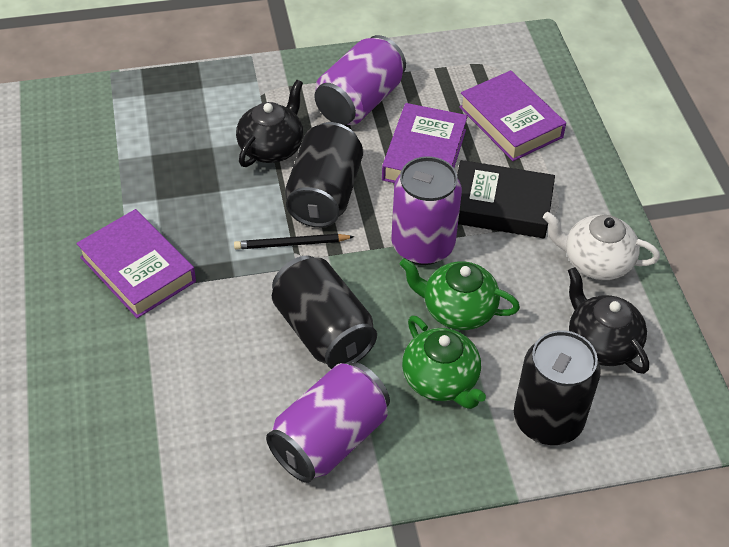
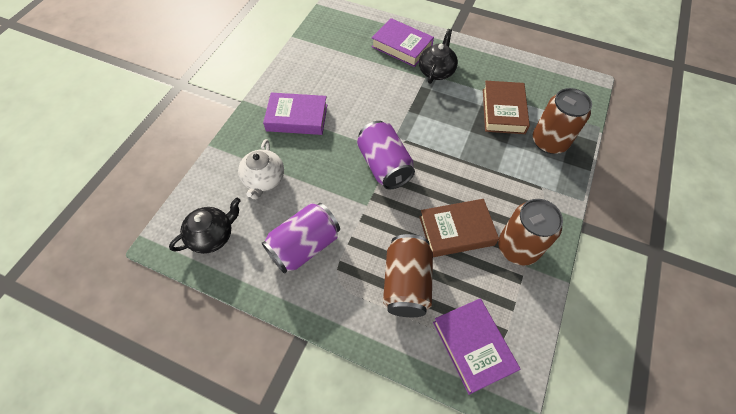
black book: [457,160,555,239] = 1 -> none = 0
black can: [272,255,377,369] [285,122,363,228] [514,330,601,445] = 3 -> none = 0
black pencil: [234,234,354,249] = 1 -> none = 0
brown book: none = 0 -> [420,199,499,257] [483,81,530,134] = 2
brown can: none = 0 -> [383,234,433,317] [498,199,563,266] [533,88,592,154] = 3
green teapot: [400,258,520,330] [402,315,486,409] = 2 -> none = 0
purple can: [266,362,390,483] [315,35,406,125] [391,156,462,265] = 3 -> [262,203,340,274] [357,121,415,190] = 2

